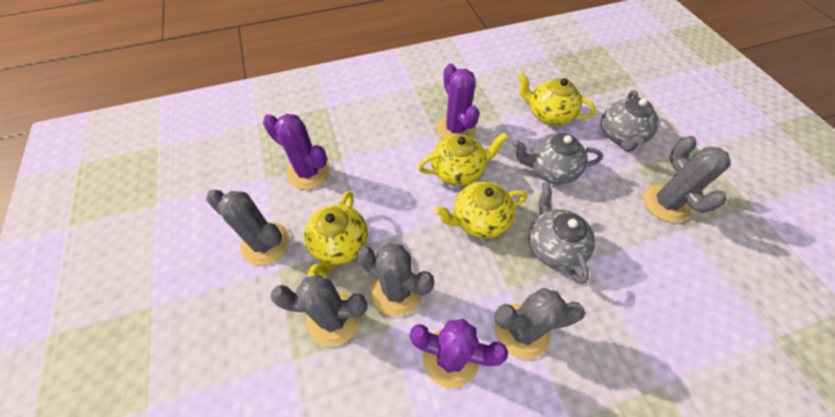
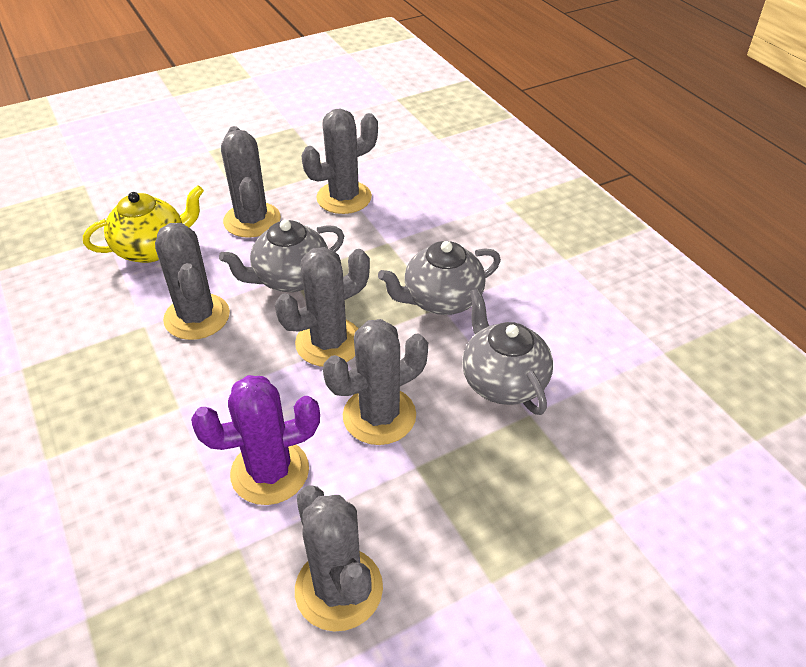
grey cactus: [206,190,290,266] [270,274,367,347] [357,243,434,316] [494,288,585,360] [643,136,731,222] = 5 -> [155,223,230,340] [221,126,281,238] [275,247,370,367] [295,485,383,632] [301,109,378,214] [323,319,428,445] = 6
purple cactus: [263,114,330,190] [410,319,508,388] [437,64,479,139] = 3 -> [191,375,320,505] = 1
yellow teapot: [304,191,368,277] [418,133,508,186] [434,181,527,238] [518,72,596,125] = 4 -> [83,186,204,263] = 1

